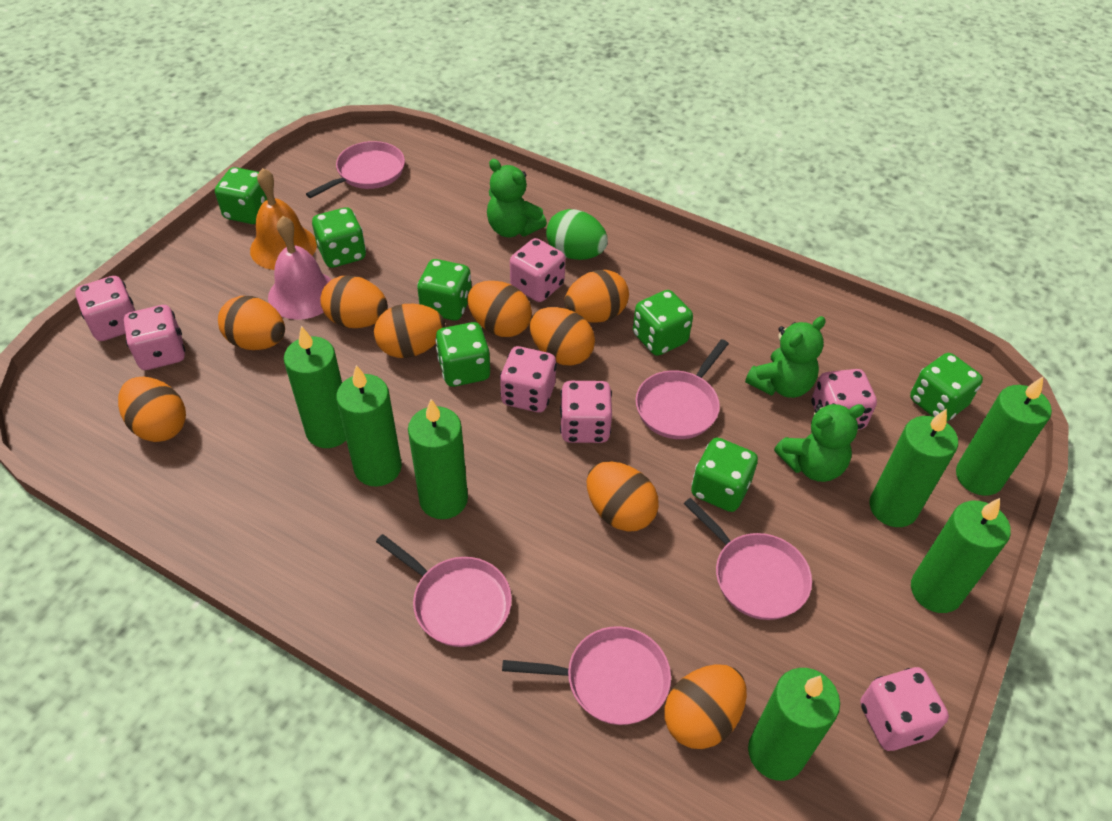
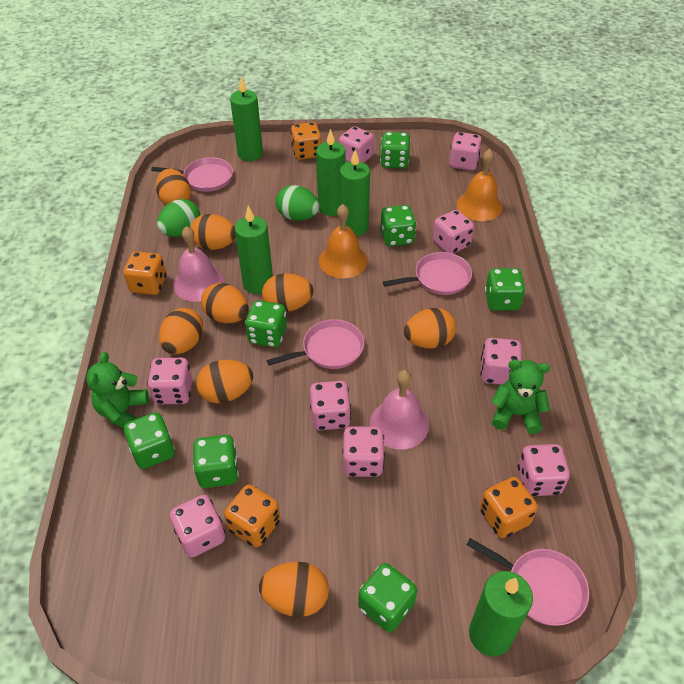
green candle: [284,326,346,448] [336,365,402,487] [408,399,468,519] [748,668,840,781] [869,409,958,527] [911,498,1011,613] [956,377,1052,496] = 7 -> [230,77,263,161] [235,206,273,294] [316,129,346,216] [340,149,370,237] [469,571,533,656] = 5
green egg: [546,209,608,260] = 1 -> [157,199,200,237] [276,185,319,221] = 2
green teddy bear: [487,159,547,237] [745,316,825,398] [774,403,865,482] = 3 -> [86,352,149,428] [491,360,550,434] = 2
orange bell: [250,168,317,270] = 1 -> [319,204,368,279] [457,149,503,221] = 2
orange dice: none = 0 -> [123,251,166,295] [224,485,280,547] [290,122,322,160] [480,477,538,538] = 4
orange egg: [118,377,186,442] [218,296,285,350] [320,275,388,328] [374,304,445,358] [467,281,532,337] [529,307,595,366] [564,270,629,323] [587,461,659,532] [664,664,747,749] = 9 -> [156,169,191,205] [159,308,203,354] [190,214,236,250] [196,360,253,403] [201,283,249,323] [259,562,329,617] [262,273,313,312] [404,308,456,349] = 8
pink bell: [268,216,332,320] = 1 -> [173,226,224,302] [370,370,429,450] = 2
pink dice: [75,276,135,341] [124,305,185,370] [500,346,557,412] [510,238,565,302] [560,381,612,443] [811,369,877,430] [860,667,949,751] = 7 -> [147,358,192,404] [170,495,225,558] [310,381,351,430] [339,126,374,163] [342,427,385,477] [433,210,474,254] [449,132,482,170] [481,338,522,385] [518,444,570,496] = 9
pink pan: [306,141,405,198] [376,534,512,647] [502,626,671,725] [636,339,729,439] [684,498,812,620] = 5 -> [151,157,233,192] [267,319,364,369] [383,252,472,295] [467,538,589,626] = 4

